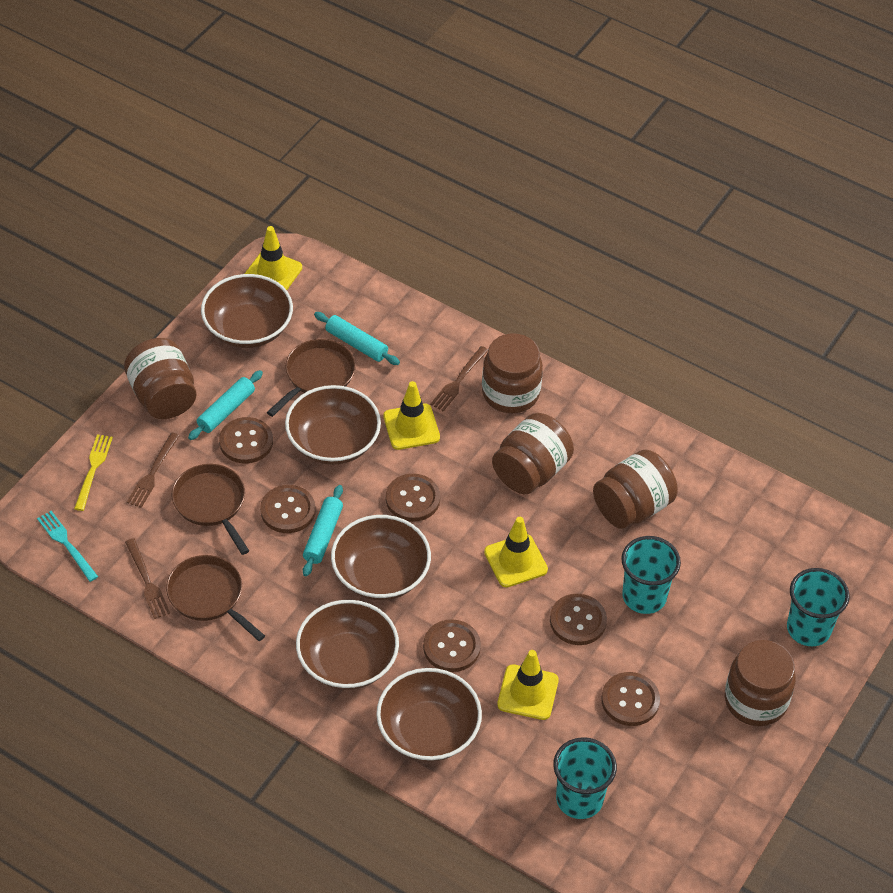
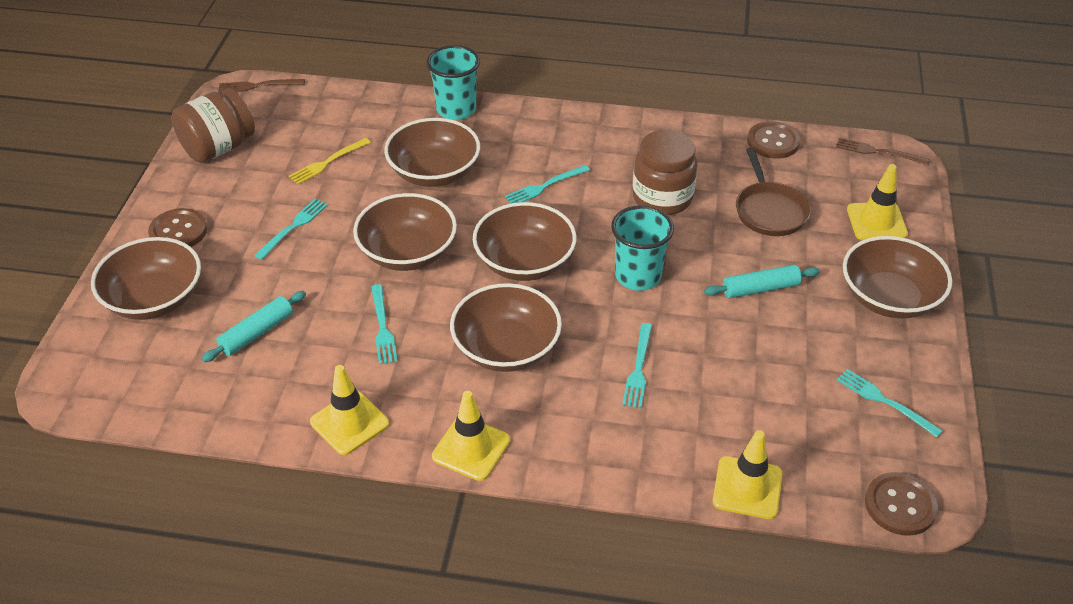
brown bowl: [201,274,293,348] [285,385,381,465] [296,600,399,690] [331,515,431,600] [376,668,482,762] = 5 -> [91,237,201,320] [353,193,457,271] [384,118,480,187] [450,283,562,372] [473,202,576,281] [843,236,952,319] = 6
brown button: [219,417,273,463] [260,485,316,533] [386,474,440,522] [423,619,481,672] [550,594,607,645] [601,672,660,726] = 6 -> [148,208,207,247] [747,121,800,159] [865,472,938,536] = 3
brown fork: [125,538,170,619] [127,433,179,508] [430,346,488,412] = 3 -> [218,79,305,93] [836,137,930,165] = 2
brown jar: [124,338,197,419] [482,333,543,413] [492,413,574,494] [593,449,678,529] [725,640,796,726] = 5 -> [171,89,255,163] [633,130,697,215] = 2
brown pan: [166,555,265,641] [172,464,249,555] [267,339,356,417] = 3 -> [736,148,811,236] = 1
turquoise cup: [553,737,617,819] [621,536,681,614] [787,568,850,646] = 3 -> [427,45,480,120] [611,205,674,291] = 2
turquoise fork: [37,511,98,582] = 1 -> [254,199,328,260] [371,284,398,365] [505,165,590,203] [622,323,652,408] [837,369,943,437] = 5
turquoise rolling pin: [188,370,263,440] [303,485,343,576] [314,312,400,365] = 3 -> [202,291,306,362] [704,265,820,298] = 2

